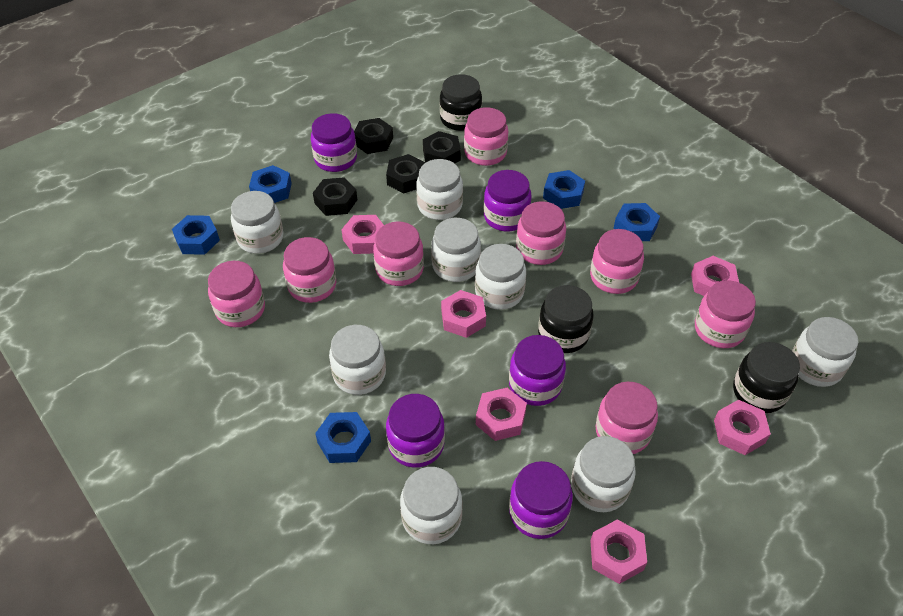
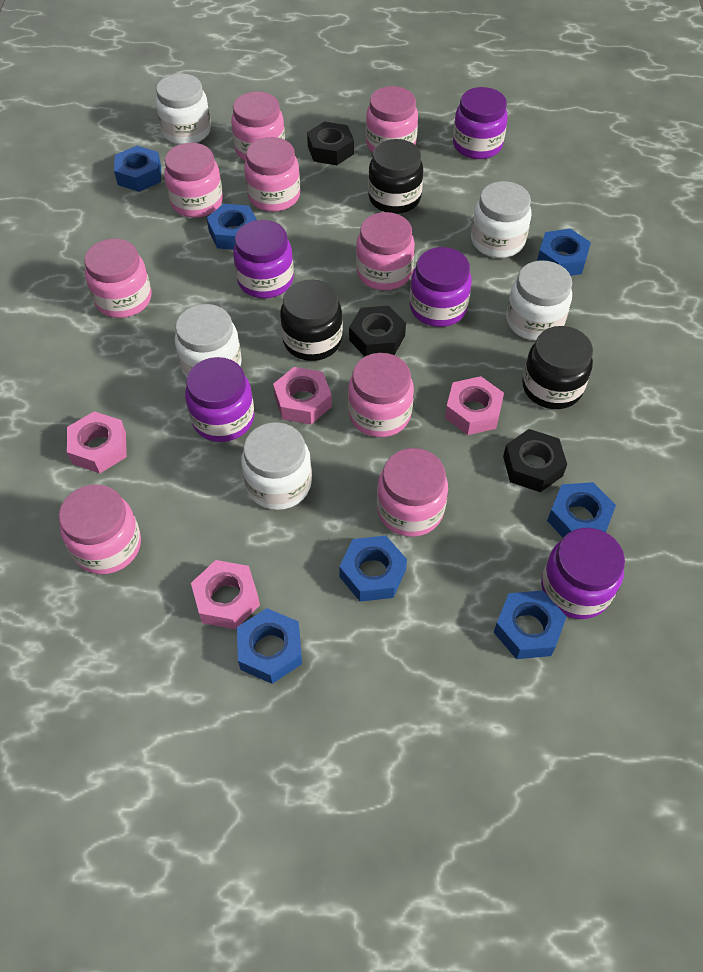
black nut: [313,177,357,216] [354,118,393,154] [386,154,425,193] [423,131,461,163] = 4 -> [307,121,354,165] [349,306,406,356] [503,429,567,492] = 3
blue nut: [172,215,220,255] [249,165,292,203] [315,412,371,463] [543,170,585,209] [614,203,660,241] = 5 -> [114,146,161,192] [207,204,257,250] [237,608,302,684] [339,536,407,602] [494,590,567,659] [537,229,591,276] [547,482,616,538] = 7
pink jar: [208,261,265,327] [283,237,336,303] [373,221,424,286] [464,107,508,166] [516,201,566,265] [590,229,644,294] [595,382,658,454] [695,280,756,348] = 8 -> [59,485,141,574] [84,239,151,318] [164,143,223,218] [231,91,285,161] [244,137,300,212] [348,353,414,437] [356,212,415,290] [366,86,418,152] [377,448,448,537] = 9
pink nut: [341,215,384,254] [441,290,486,338] [476,388,527,441] [590,519,647,584] [691,256,739,296] [714,400,771,455] = 6 -> [67,411,127,473] [191,560,260,629] [273,367,332,424] [445,376,504,435] = 4
white jar: [231,191,283,254] [329,325,386,395] [400,467,462,544] [416,159,463,220] [431,218,481,282] [475,244,526,310] [571,436,636,512] [792,317,859,387] = 8 -> [156,74,211,145] [175,304,242,377] [241,422,312,510] [471,181,531,258] [506,260,572,341] = 5

